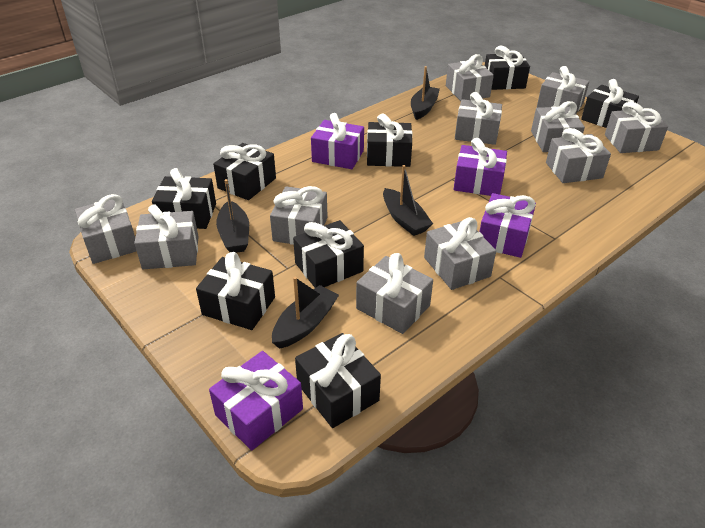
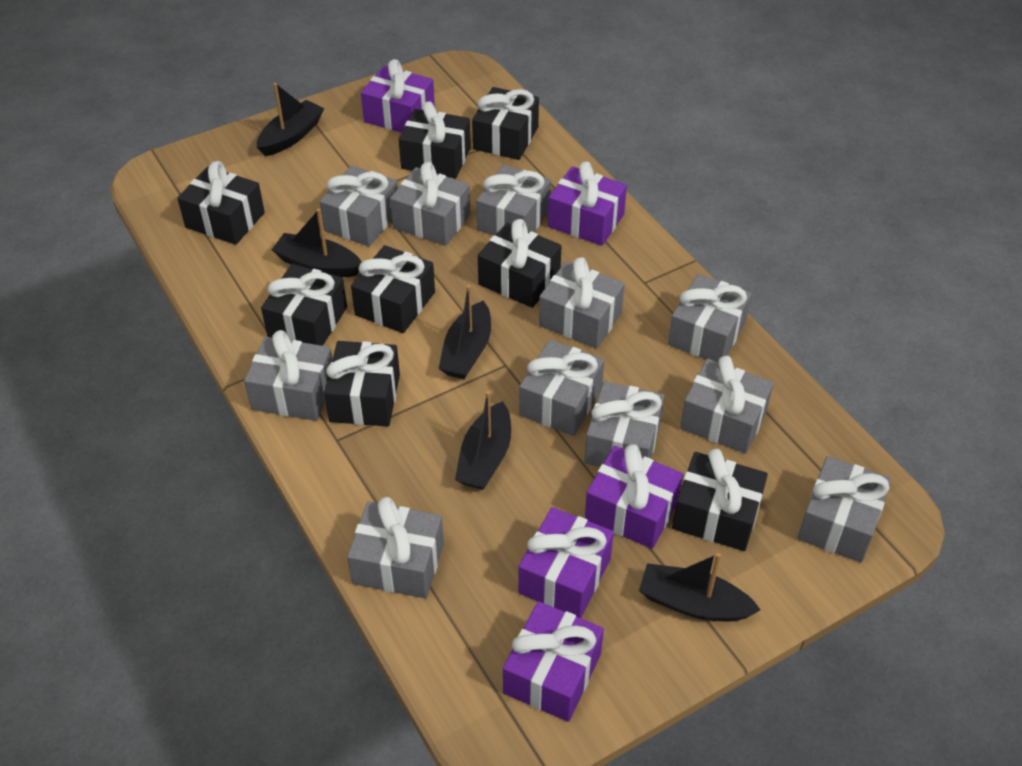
black boat: [216,179,249,253] [272,277,339,349] [383,165,433,236] [411,66,440,120] = 4 -> [257,83,324,156] [272,209,361,277] [438,285,491,379] [455,391,511,490] [639,553,761,621] = 5
purple gift: [209,351,303,450] [311,113,364,169] [454,138,507,196] [479,193,536,258] = 4 -> [361,59,435,133] [503,601,604,722] [518,507,614,618] [548,162,627,246] [585,444,683,549] = 5

